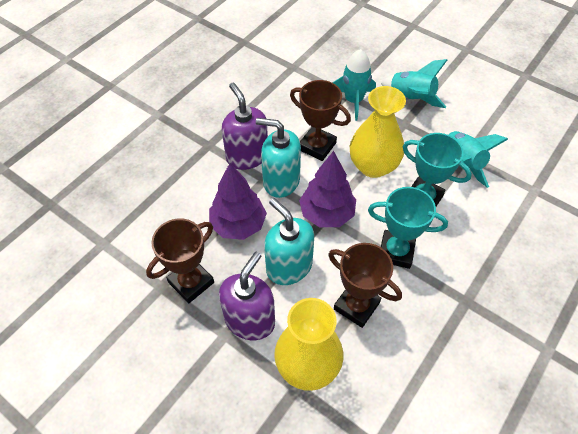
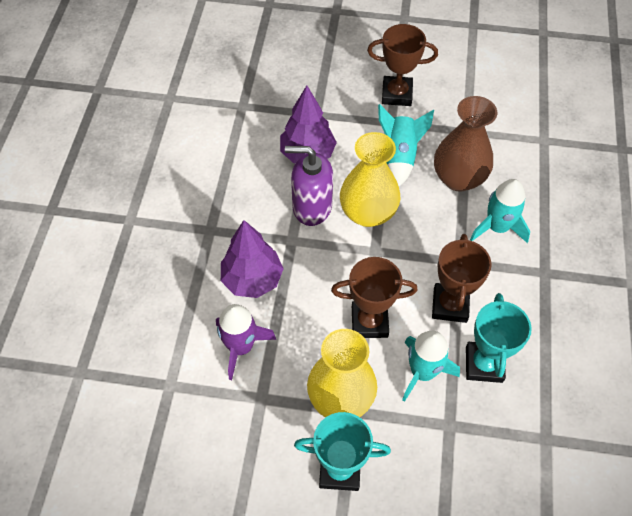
brown vase: none = 0 -> [434,96,497,192] = 1
purple rocket: none = 0 -> [216,304,276,380] = 1
purple soap dispenser: [219,252,275,340] [222,83,268,170] = 2 -> [285,146,333,226] = 1
turquoise soap dispenser: [256,118,301,198] [264,198,314,285] = 2 -> none = 0

